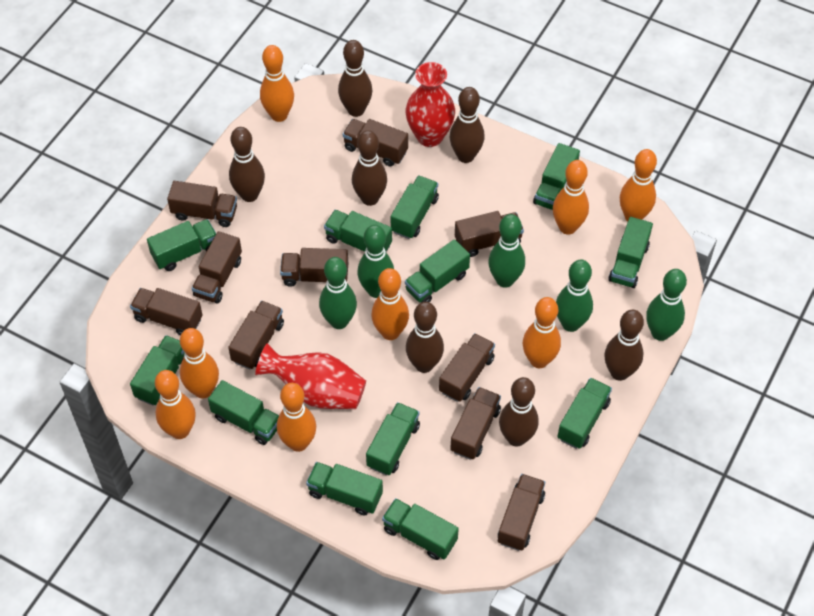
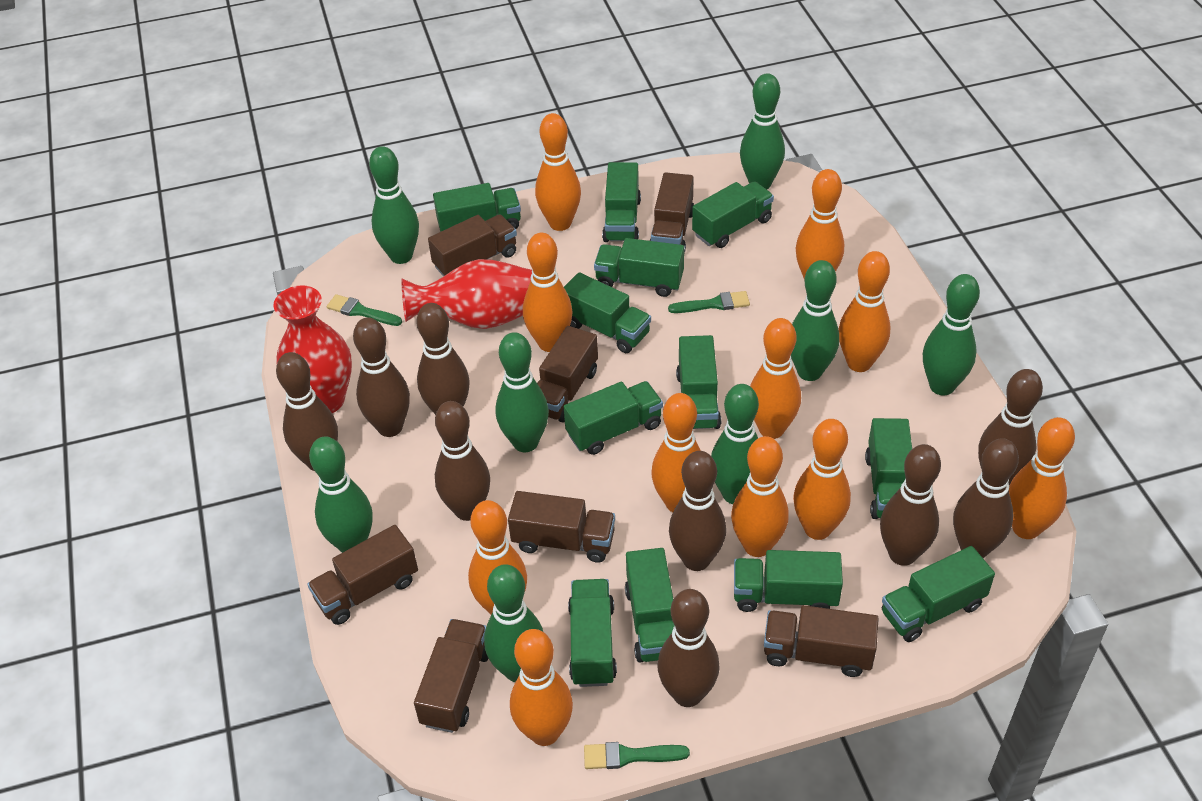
brown bowling pin: [229,127,265,202] [338,40,372,117] [352,130,387,206] [406,302,444,373] [450,87,485,163] [499,377,539,447] [605,310,644,381] = 7 -> [276,352,338,471] [353,318,410,437] [417,303,470,415] [435,401,490,521] [657,589,720,707] [669,451,726,571] [880,444,941,566] [953,438,1019,558] [978,369,1043,486] = 9
brown truck: [130,288,202,336] [167,181,237,227] [192,231,242,303] [228,301,284,369] [280,248,348,287] [343,119,408,167] [439,333,495,402] [450,387,501,460] [455,211,524,257] [498,474,545,551] = 10 -> [307,525,418,625] [414,619,489,733] [428,214,517,276] [508,491,615,563] [537,326,598,423] [649,172,694,253] [764,605,879,677] = 7
green bowling pin: [319,257,357,329] [357,225,394,298] [488,214,525,288] [556,259,593,332] [646,269,687,341] = 5 -> [309,437,373,553] [369,146,419,264] [484,564,543,682] [496,332,549,452] [711,384,759,504] [740,73,785,189] [791,260,839,381] [923,274,980,395] = 8
green brush: none = 0 -> [327,294,402,326] [584,742,690,769] [668,291,750,313] = 3
orange bowling pin: [155,370,196,439] [180,328,219,399] [260,45,294,122] [277,383,316,452] [371,268,409,340] [523,297,561,368] [553,160,589,235] [620,149,657,221] = 8 -> [468,500,527,615] [510,629,573,746] [523,233,573,352] [535,113,581,231] [651,393,701,512] [731,436,789,557] [750,318,801,439] [793,419,851,540] [796,169,844,280] [838,251,890,372] [1009,417,1075,539] = 11

